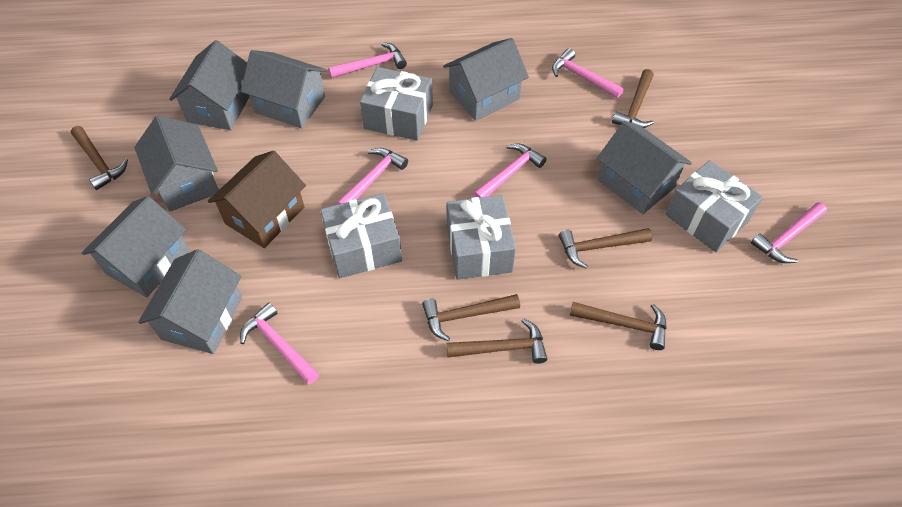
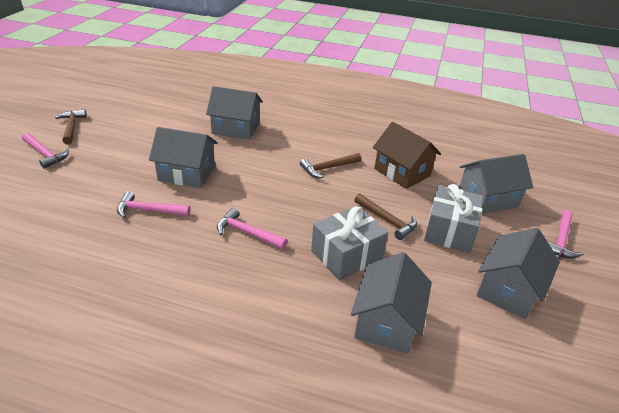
brown hammer: [71,126,128,190] [422,294,520,341] [446,318,547,364] [559,228,652,268] [570,302,667,350] [612,69,654,128] = 6 -> [55,109,87,145] [300,153,361,178] [355,193,417,240] = 3
grey gift: [320,193,402,278] [360,67,433,141] [447,195,516,280] [665,160,763,252] = 4 -> [311,206,388,280] [424,184,483,253] = 2
grey house: [82,196,190,297] [134,115,219,211] [138,249,242,354] [169,40,249,130] [241,50,326,128] [443,38,529,121] [597,121,692,214] = 7 -> [149,127,218,188] [206,86,263,140] [351,252,432,354] [459,154,533,214] [476,228,560,319] = 5
pink hammer: [240,303,319,384] [328,42,407,78] [337,148,408,205] [473,144,547,198] [552,48,624,99] [751,202,827,263] = 6 -> [22,133,69,169] [117,191,191,218] [217,208,287,249] [547,210,584,259] = 4

